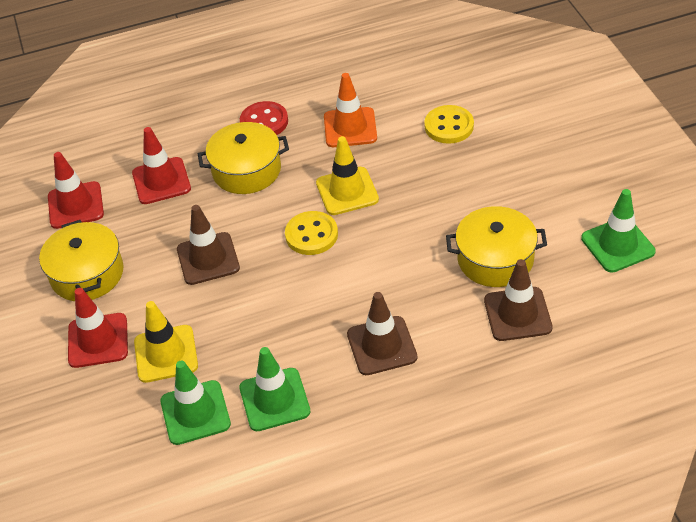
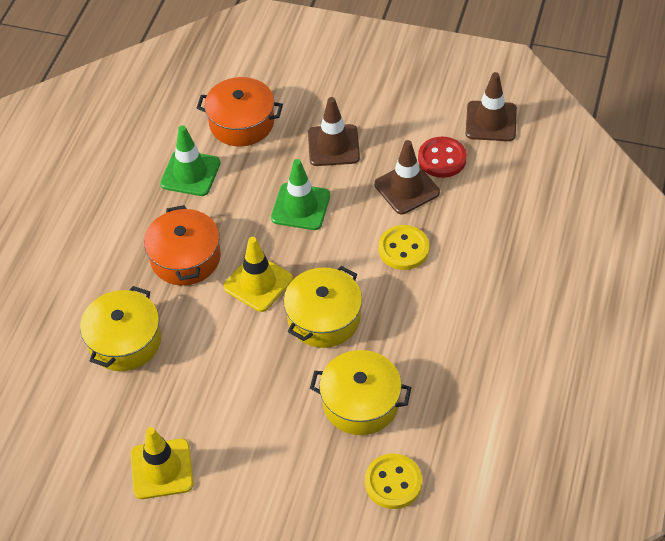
green traffic cone: [160,361,231,445] [239,347,310,431] [581,189,656,273] = 3 -> [160,125,221,196] [271,159,330,230] = 2
orange pot: none = 0 -> [144,205,221,286] [197,77,283,146] = 2
orange traffic cone: [324,73,377,147] = 1 -> none = 0
red traffic cone: [48,152,104,229] [68,288,128,368] [132,127,191,204] = 3 -> none = 0

